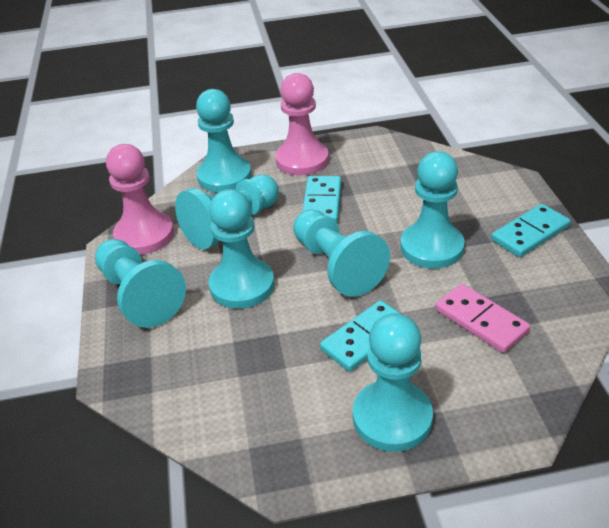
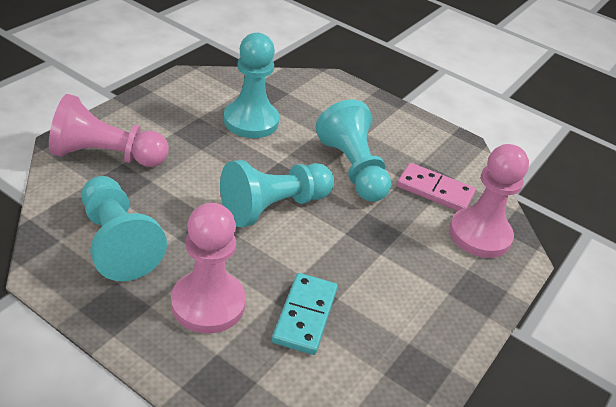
pink pawn: [106,144,174,255] [275,73,329,175] = 2 -> [49,94,169,167] [171,203,246,334] [449,144,529,258] = 3
turquoise domino: [302,176,341,223] [320,300,401,372] [491,204,571,257] = 3 -> [272,273,338,355] = 1
turquoise pawn: [95,239,186,328] [175,175,279,249] [196,89,252,193] [209,189,274,309] [293,209,390,297] [353,313,433,452] [400,151,465,269] = 7 -> [81,176,167,281] [220,160,334,227] [224,33,279,138] [316,100,391,202] = 4

